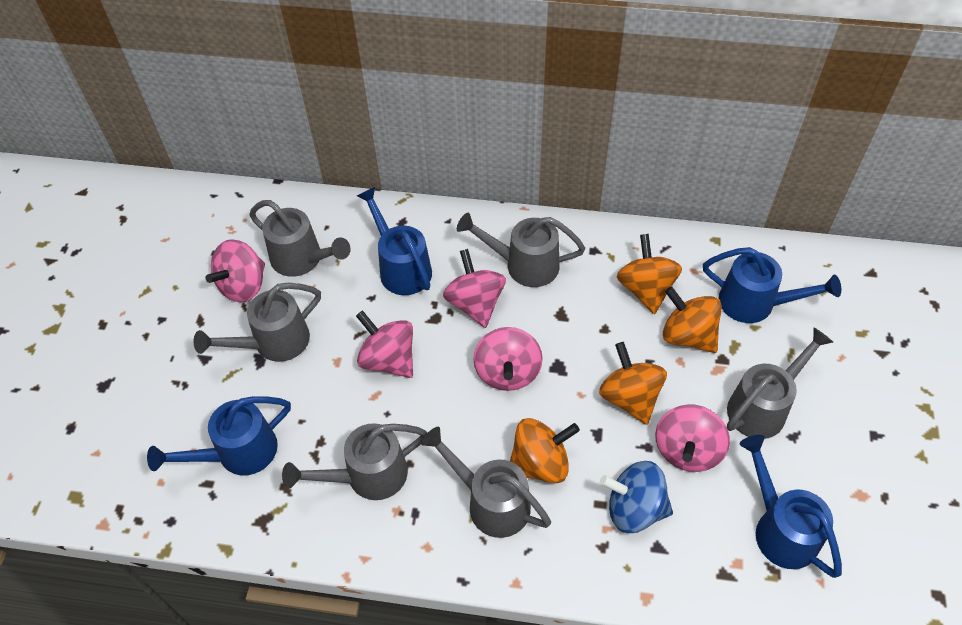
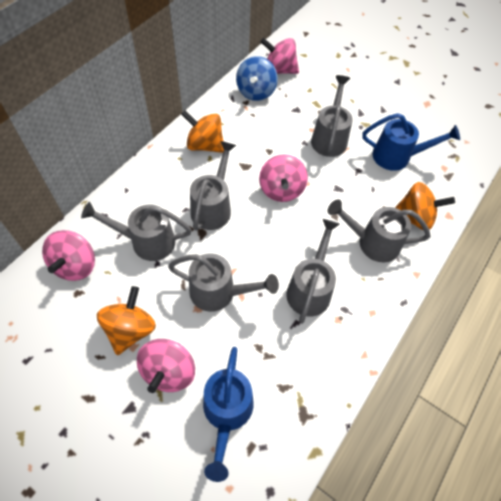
blue watering can: [147,396,291,475] [357,187,432,295] [703,247,841,323] [740,435,842,578] = 4 -> [203,347,253,482] [362,113,460,171] = 2
orange spinning top: [510,418,580,483] [599,342,667,425] [617,234,682,314] [663,286,722,353] = 4 -> [97,286,156,355] [181,110,224,153] [395,182,455,230] = 3
pink spinning top: [205,239,265,303] [356,310,413,378] [443,249,506,328] [473,327,543,391] [655,404,730,472] = 5 -> [42,230,95,281] [137,339,195,393] [259,154,308,202] [261,38,299,74] = 4

